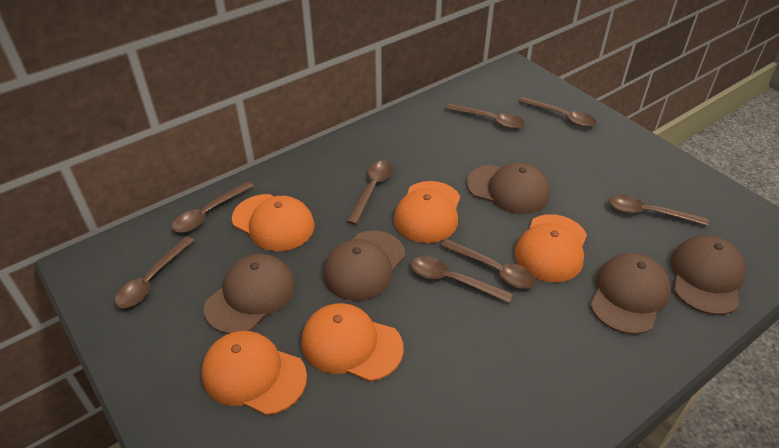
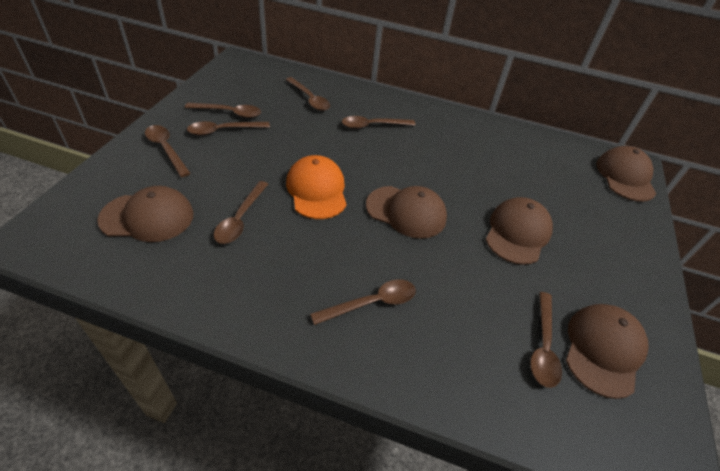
orange cap: [201,331,307,415] [232,194,314,251] [301,303,404,381] [394,181,460,243] [515,214,587,282] = 5 -> [286,155,347,219] = 1

